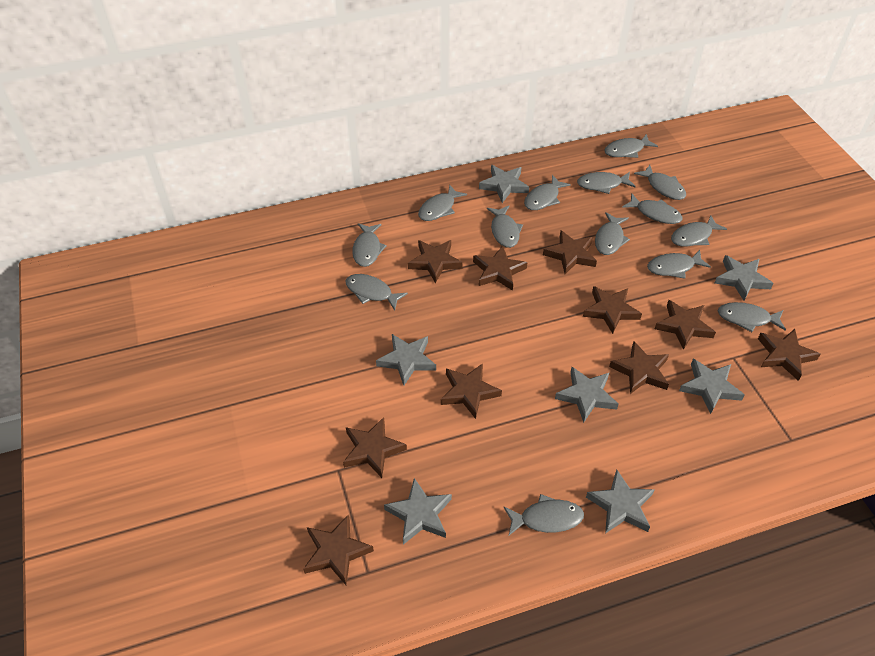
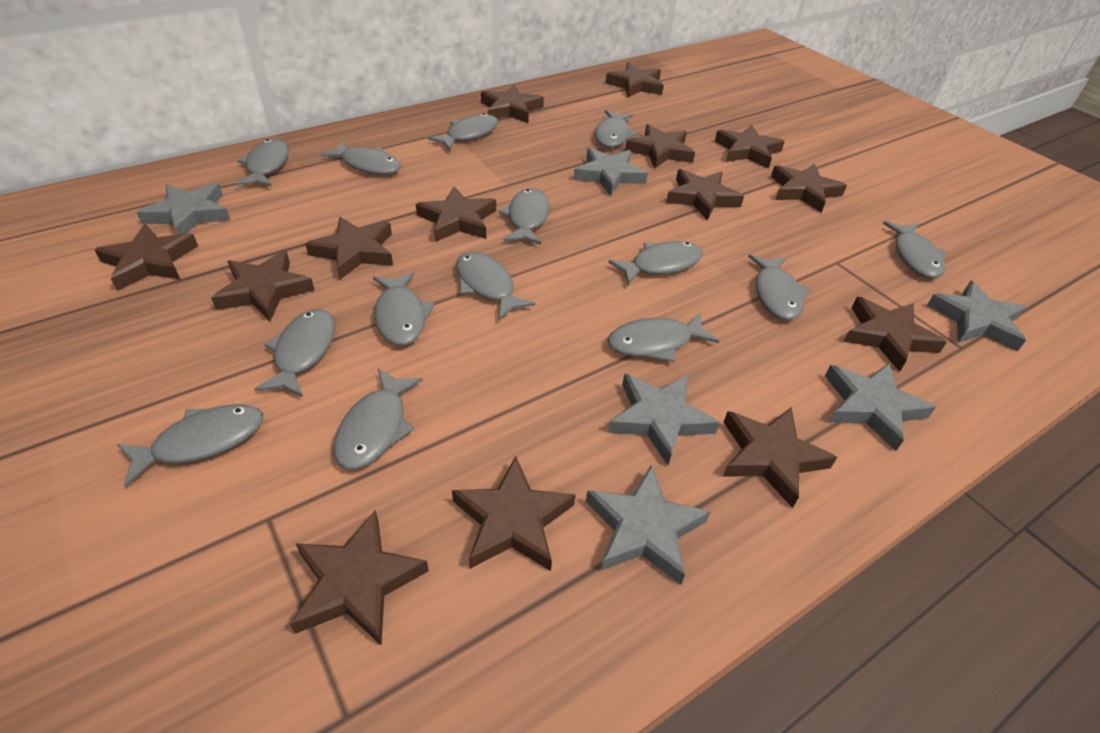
brown star: [303,514,374,585] [343,417,407,478] [408,240,463,283] [441,363,502,419] [473,246,528,291] [543,230,597,274] [583,286,642,334] [609,341,669,394] [655,300,716,350] [758,329,821,381] = 10 -> [95,224,198,291] [211,251,315,321] [290,510,429,645] [305,217,393,280] [416,187,496,242] [452,456,576,571] [481,85,544,123] [605,63,664,97] [625,124,695,168] [666,169,744,220] [715,125,785,169] [723,407,837,508] [771,164,847,212] [844,297,947,372] = 14
grey star: [376,334,436,385] [384,478,452,545] [479,165,529,203] [555,367,619,423] [586,470,655,534] [679,359,745,414] [714,255,774,300] = 7 -> [137,183,230,234] [573,148,648,196] [586,465,711,585] [608,374,720,465] [825,363,936,451] [927,281,1026,351] = 6

